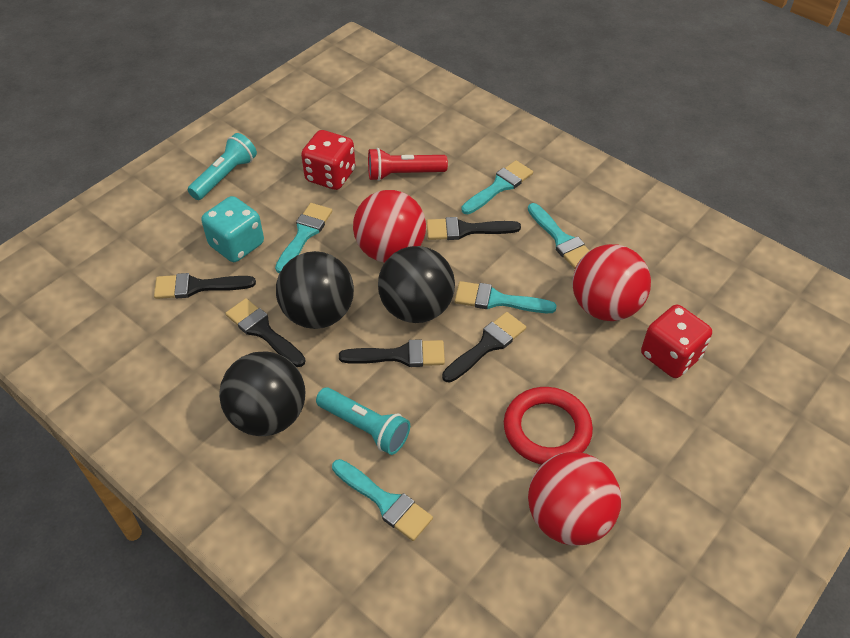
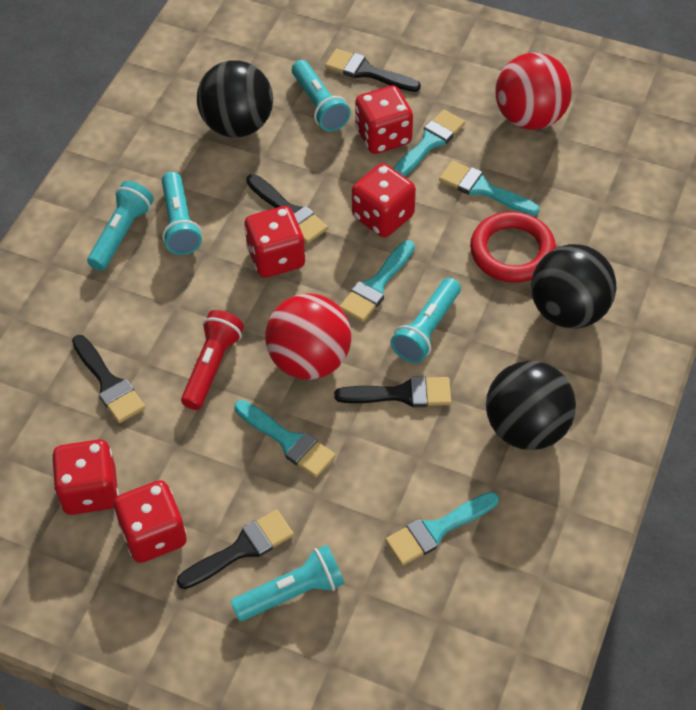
red ball: [353,190,426,263] [528,452,621,546] [572,244,651,321] = 3 -> [265,293,351,380] [495,52,572,130] = 2
red dice: [301,130,355,190] [641,305,712,378] = 2 -> [52,439,119,515] [113,480,187,563] [244,206,306,278] [352,163,416,237] [355,85,413,154] = 5
turquoise dice: [201,196,264,262] = 1 -> none = 0
turquoise flashlight: [188,133,257,200] [316,387,410,455] = 2 -> [87,181,154,271] [162,172,202,255] [230,545,345,621] [292,60,351,131] [390,278,461,363] = 5

